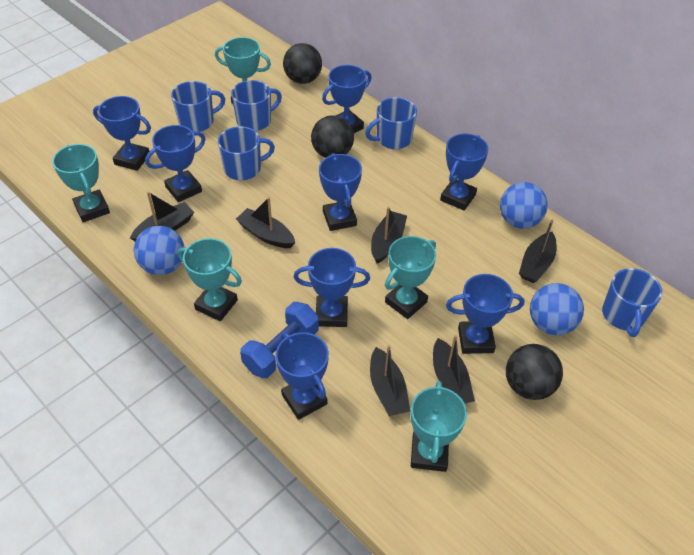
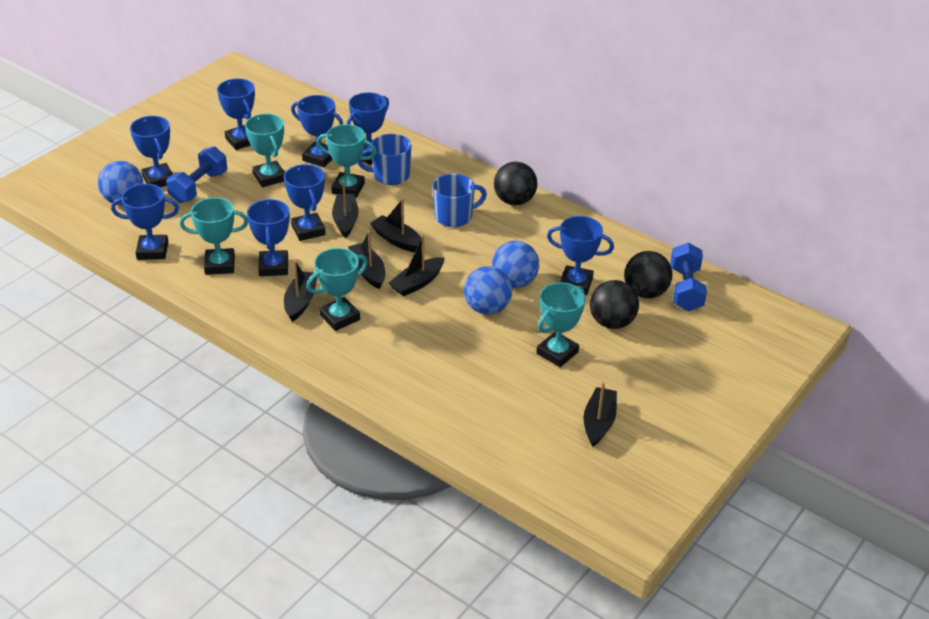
blue dumbbell: [240,302,319,378] = 1 -> [166,147,227,203] [670,243,707,311] = 2
blue mug: [171,81,225,132] [218,126,275,180] [231,80,282,131] [365,97,417,149] [602,268,662,337] = 5 -> [358,134,411,185] [433,174,487,227] = 2

